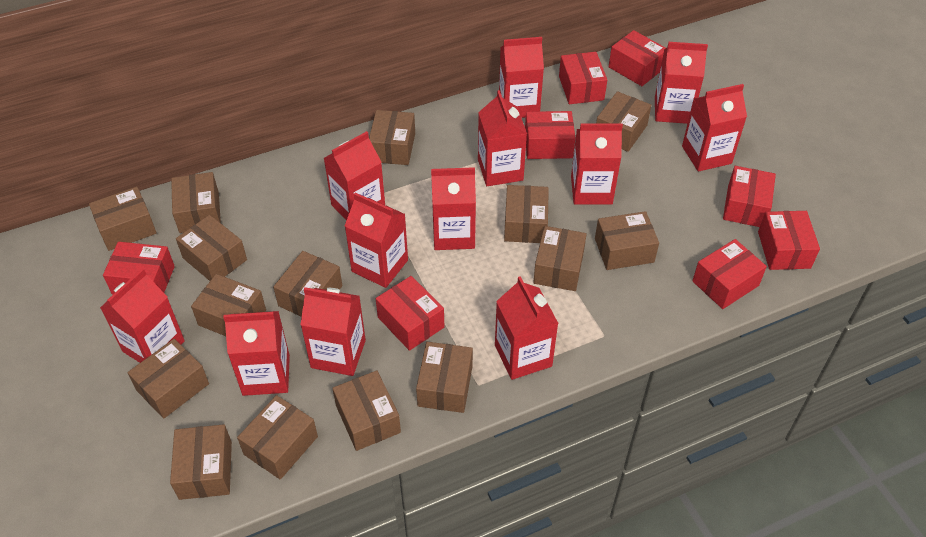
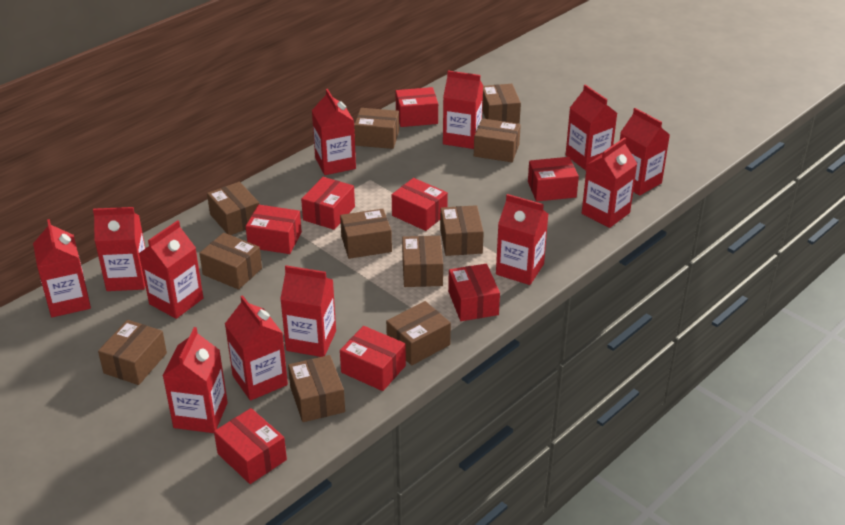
brown box: [89,187,157,251] [128,339,209,418] [170,424,232,500] [171,172,221,233] [176,215,247,281] [191,274,266,336] [237,395,318,480] [273,251,342,317] [332,370,401,451] [369,110,415,165] [416,342,473,413] [504,185,549,243] [533,226,587,291] [595,211,659,270] [596,91,651,152] = 15 -> [98,320,167,385] [199,233,262,290] [207,182,259,235] [288,355,345,422] [340,209,392,259] [354,108,399,149] [386,301,451,366] [402,236,443,287] [440,205,484,256] [474,118,521,162] [482,84,521,123] = 11

